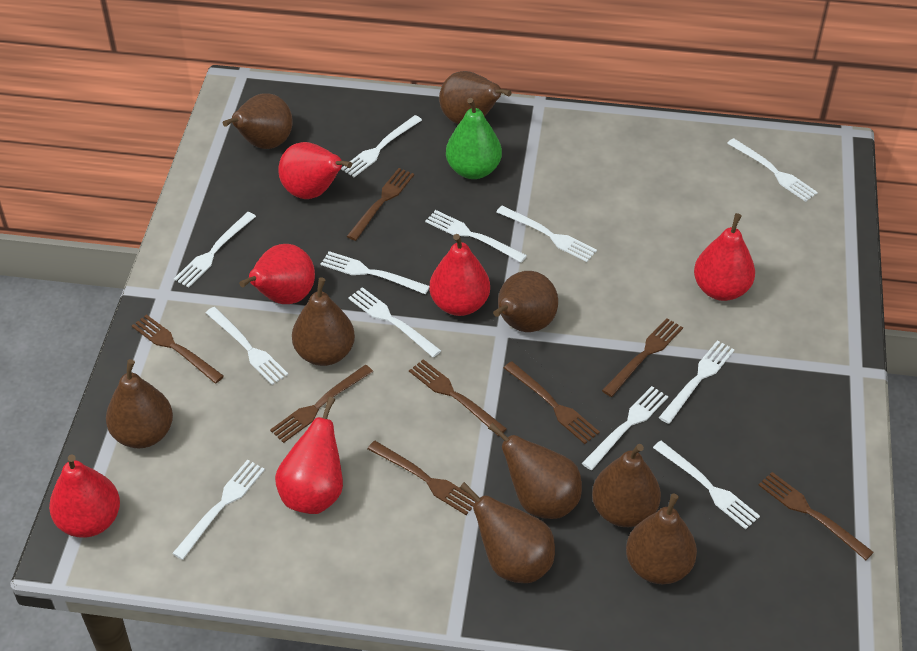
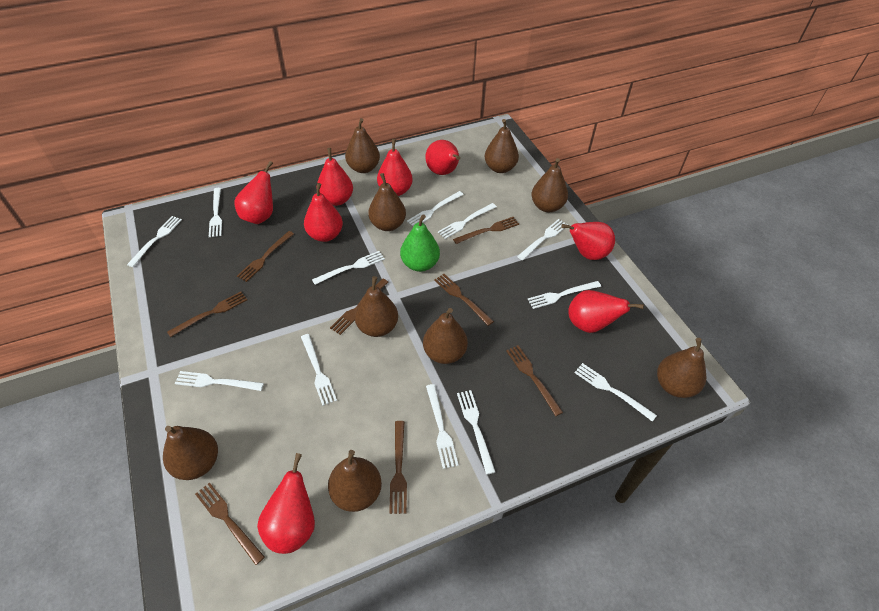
red pear: [49,454,120,538] [239,244,315,304] [275,397,343,514] [278,142,352,199] [429,234,490,316] [694,213,755,301] = 6 -> [234,161,273,224] [257,453,315,554] [304,183,343,242] [316,148,353,206] [377,139,413,196] [425,140,460,175] [561,222,615,260] [568,290,644,333] = 8

